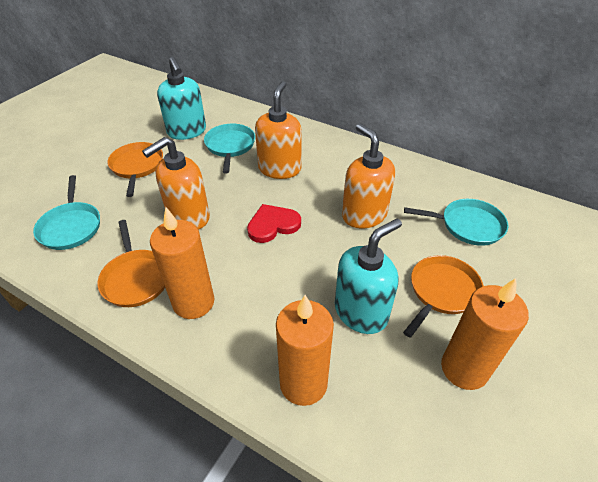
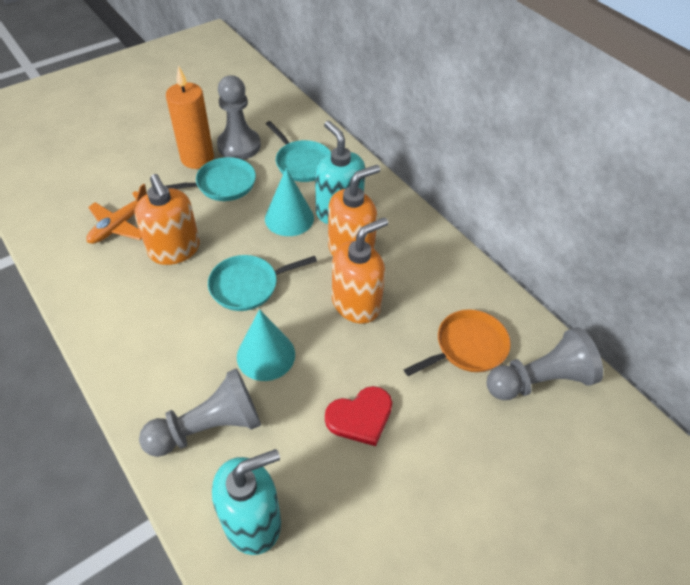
grey pawn: none = 0 -> [139,368,261,457] [217,75,261,160] [486,327,603,400] = 3
orange candle: [150,207,214,319] [276,295,334,406] [441,278,529,390] = 3 -> [166,66,214,169] = 1
orange pan: [98,220,165,307] [108,142,163,197] [403,255,484,338] = 3 -> [404,309,511,376] = 1
orange plane: none = 0 -> [86,184,147,244] = 1
turquoise cone: none = 0 -> [237,309,295,381] [265,168,314,236] = 2

